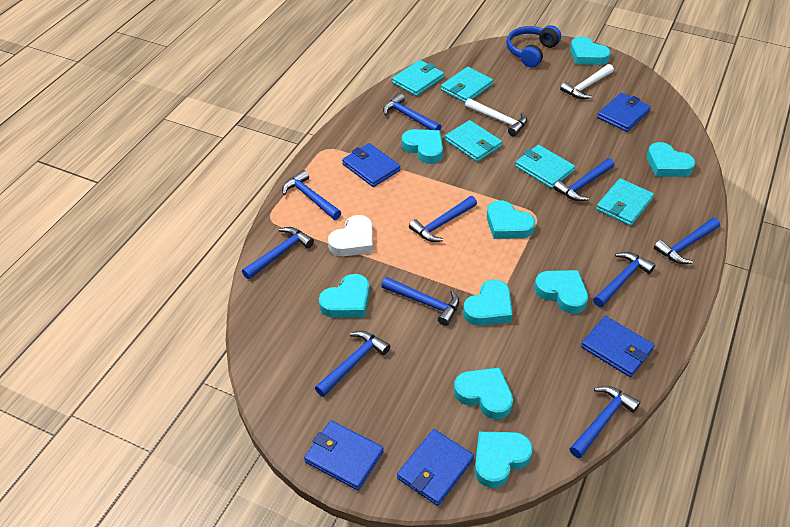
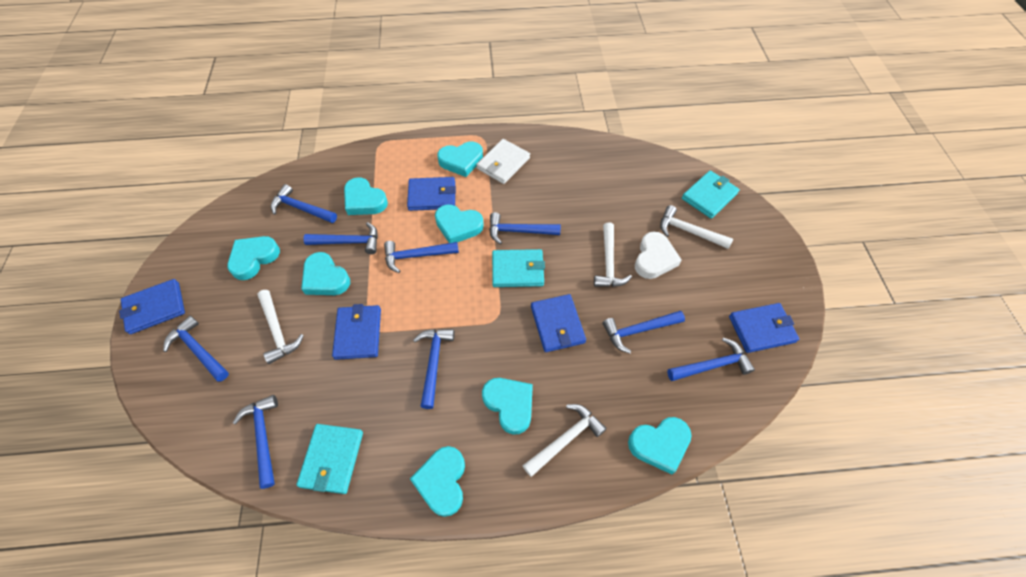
blue hammer: [242,227,314,279] [282,170,341,220] [315,331,390,397] [381,277,459,326] [383,93,442,130] [409,196,477,242] [553,158,614,201] [570,386,640,458] [593,252,656,307] [654,218,720,264] = 10 -> [163,316,229,382] [233,395,278,489] [271,184,337,223] [303,222,378,254] [384,241,459,273] [413,329,455,409] [489,212,561,245] [602,311,685,354] [667,338,755,381] = 9
blue headphones: [506,25,561,68] = 1 -> none = 0
turquoise heart: [319,274,369,318] [401,129,443,164] [454,367,513,419] [463,279,512,326] [474,432,533,488] [487,200,535,239] [534,270,588,314] [570,37,610,65] [647,142,695,177] = 9 -> [227,236,280,280] [301,252,350,295] [344,177,388,215] [410,446,465,517] [435,204,484,243] [437,142,483,177] [482,378,533,435] [628,417,692,475] = 8
turquoise wallet: [392,60,444,96] [441,67,493,103] [445,120,502,162] [515,145,575,188] [596,178,654,226] = 5 -> [297,424,363,494] [492,249,545,287] [682,170,740,219] = 3
white hammer: [465,98,527,136] [560,64,614,99] = 2 -> [257,290,304,364] [522,404,607,477] [594,222,632,287] [660,205,733,249] = 4
white wallet: none = 0 -> [476,139,530,184] = 1

